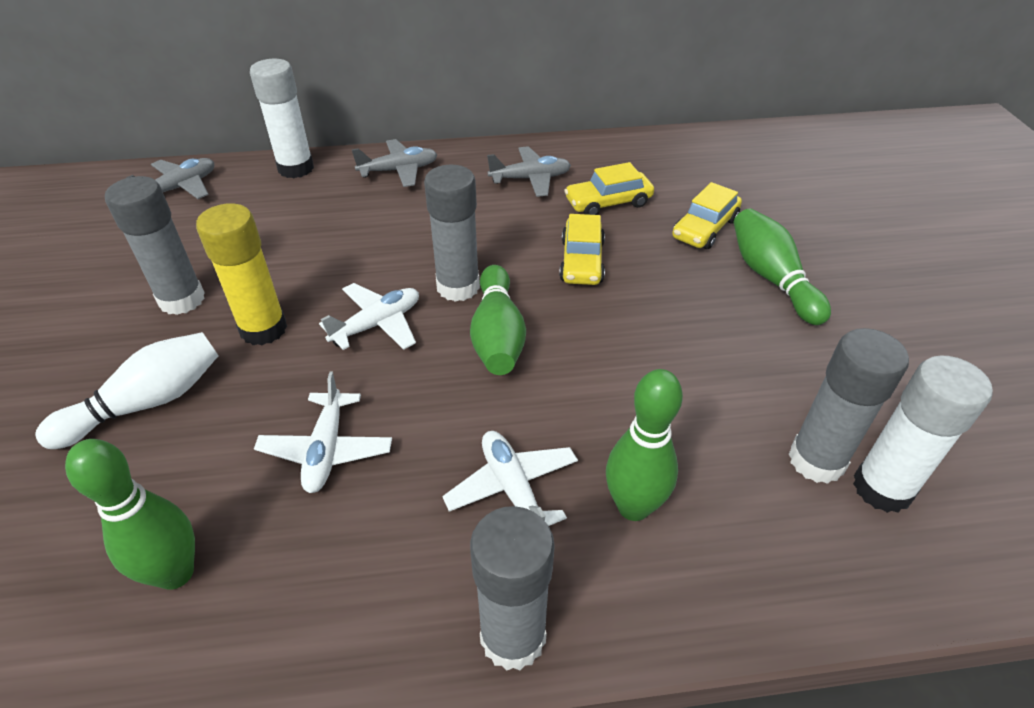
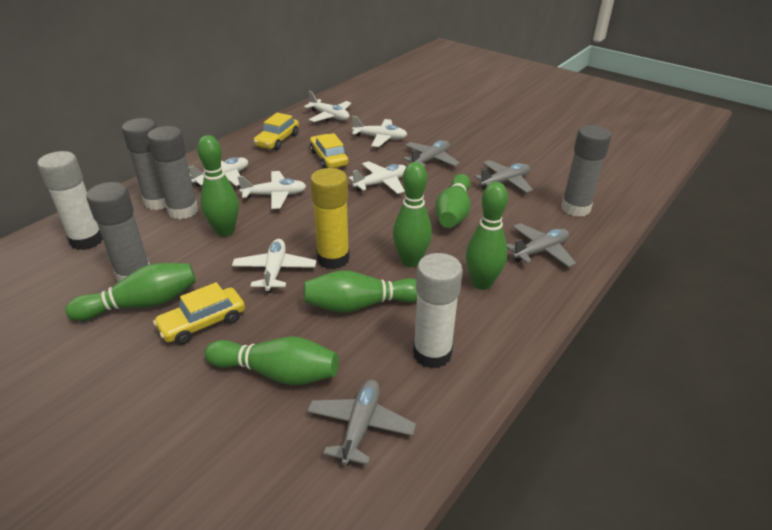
green bowling pin: [65,439,195,590] [470,265,526,375] [606,369,683,521] [734,209,831,325] = 4 -> [65,263,196,321] [197,135,239,237] [204,337,339,385] [304,270,417,313] [393,162,432,267] [435,174,471,228] [466,182,508,290] = 7
grey plane: [126,158,214,199] [352,139,438,187] [487,146,571,197] = 3 -> [307,380,416,466] [403,141,460,167] [474,160,533,193] [507,223,576,267] = 4
white bowling pin: [35,332,219,449] = 1 -> none = 0
white plane: [254,372,392,493] [319,283,419,350] [442,431,578,526] = 3 -> [188,157,248,187] [232,239,316,293] [238,171,306,209] [304,91,351,122] [349,161,406,194] [352,116,408,147] = 6

